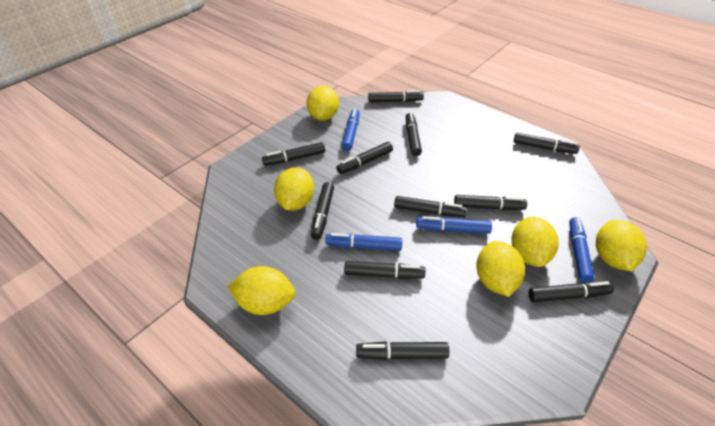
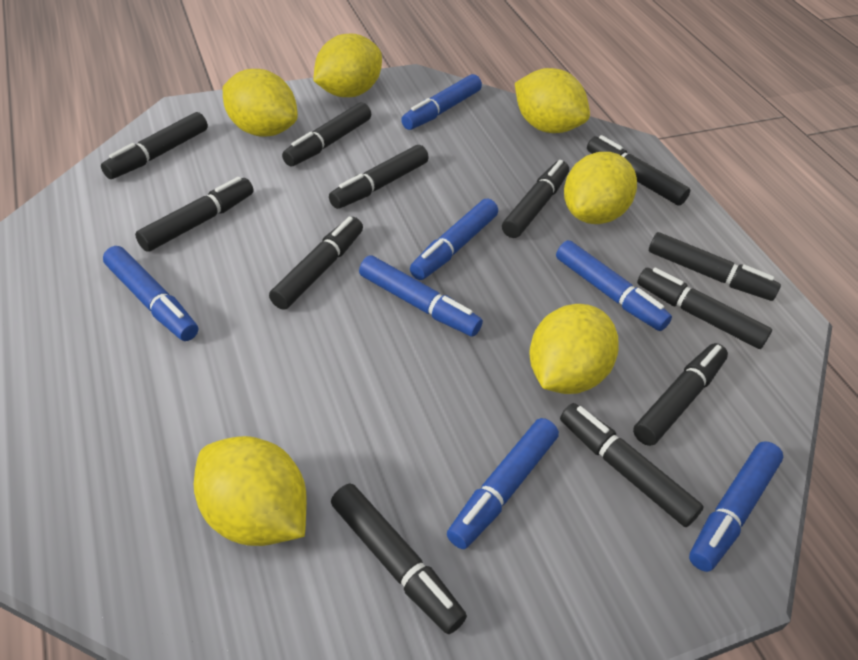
black marker: [262,142,325,166] [311,182,334,240] [336,142,393,174] [344,261,425,279] [356,341,449,360] [368,90,424,102] [394,196,467,217] [406,113,422,156] [454,195,527,210] [513,133,580,154] [529,281,614,302] = 11 -> [101,112,208,179] [135,177,254,252] [269,217,363,310] [282,102,371,166] [329,145,429,209] [331,484,467,634] [502,160,569,238] [560,403,704,527] [587,135,690,206] [633,343,728,446] [637,267,772,349] [649,232,781,301] = 12
blue marker: [325,233,402,251] [342,108,360,151] [416,216,492,234] [569,217,595,282] = 4 -> [103,246,198,341] [359,255,483,337] [401,74,482,130] [410,198,498,280] [447,418,559,549] [556,240,672,331] [689,441,783,572] = 7

